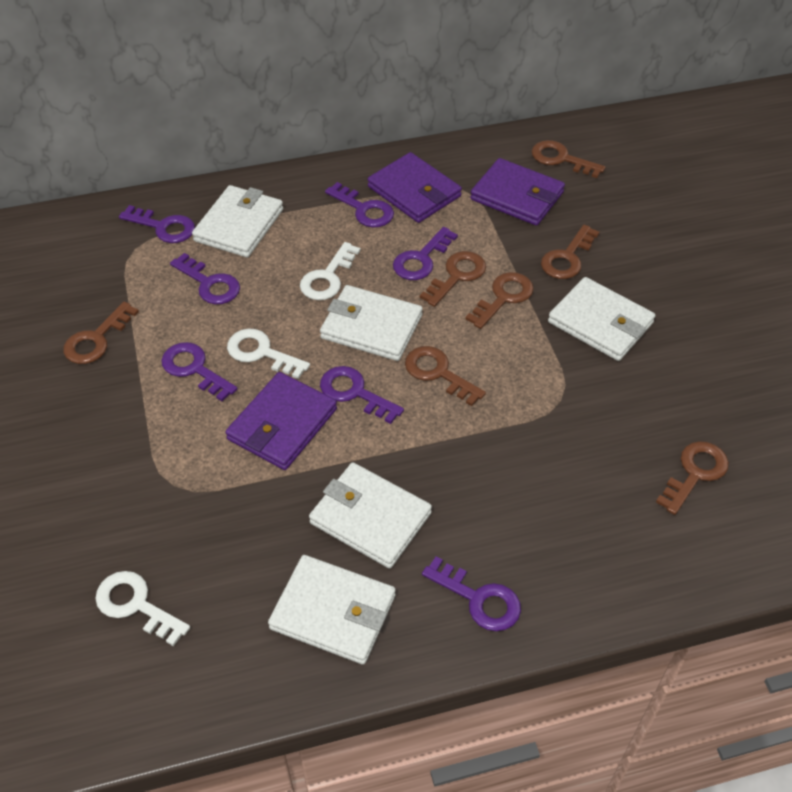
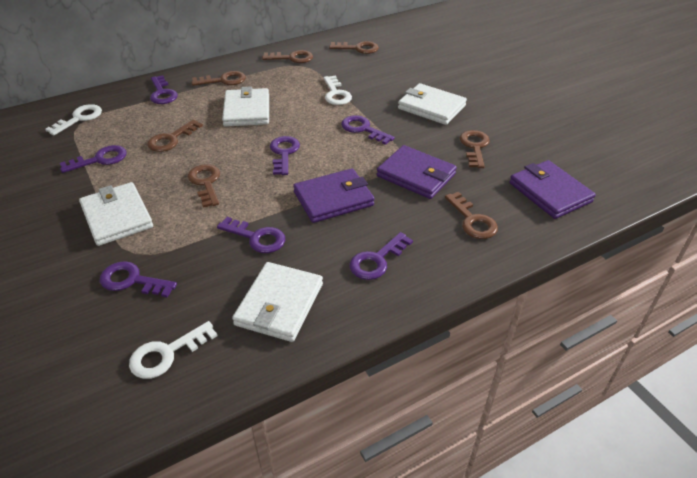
white wallet: [192,185,283,257] [268,555,396,665] [309,462,432,569] [320,285,423,361] [548,277,655,361] = 5 -> [79,182,153,246] [222,86,269,127] [232,262,323,342] [398,83,467,125] = 4

